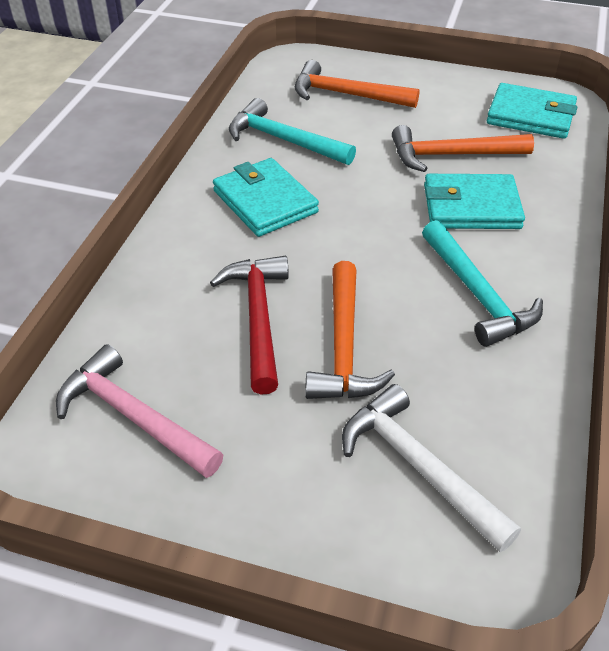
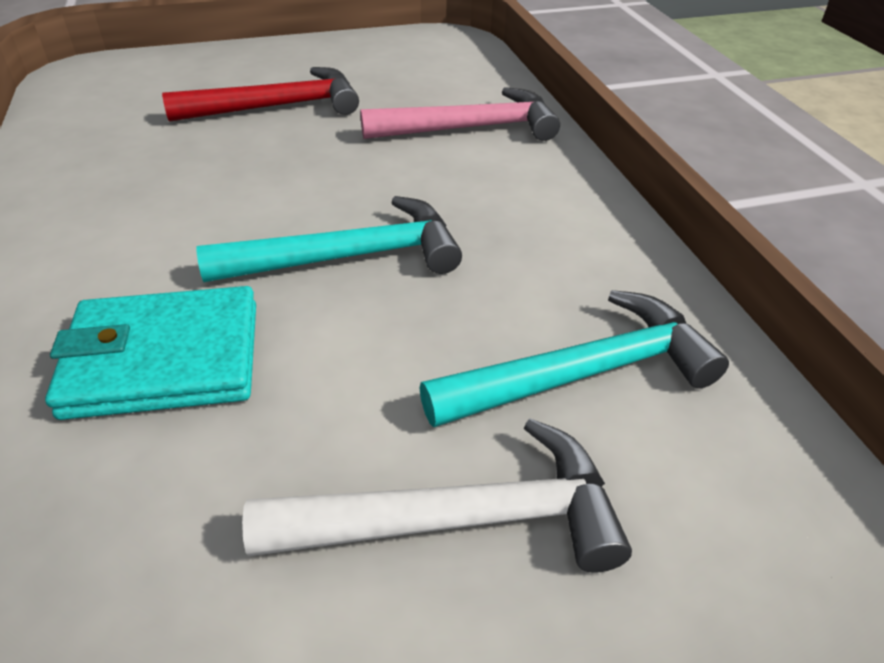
orange hammer: [295,60,420,108] [305,261,395,399] [392,125,534,172] = 3 -> none = 0
turquoise wallet: [213,158,319,237] [424,174,525,229] [487,83,577,139] = 3 -> [45,286,256,420] = 1

